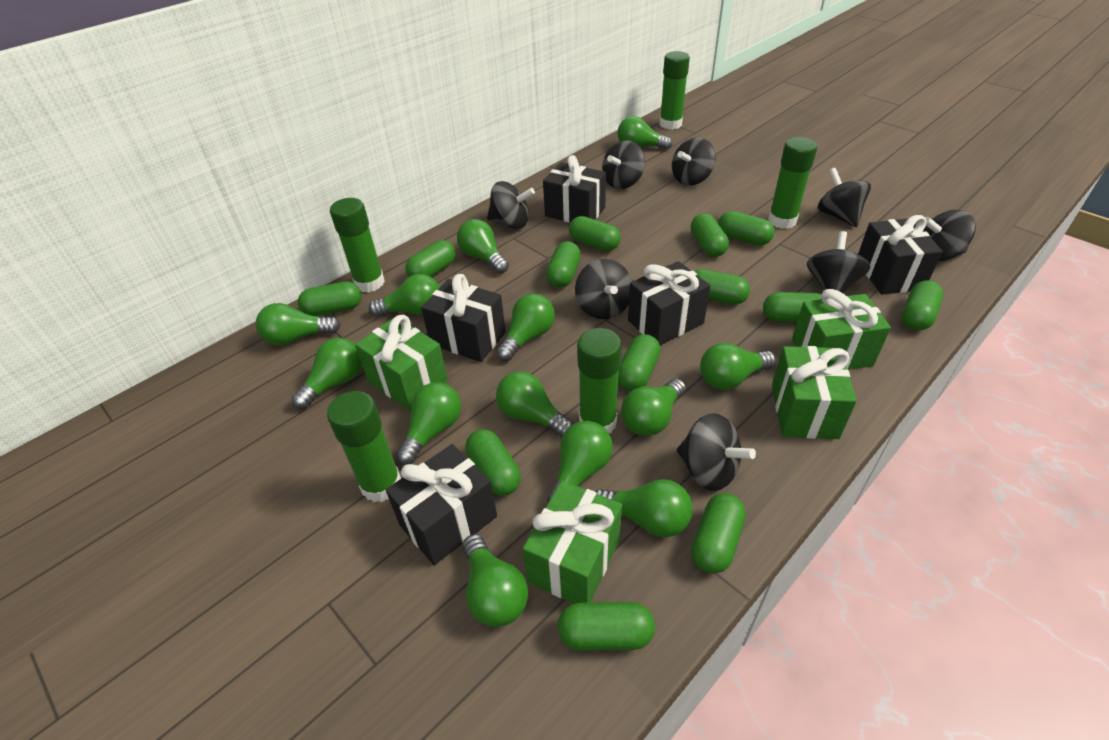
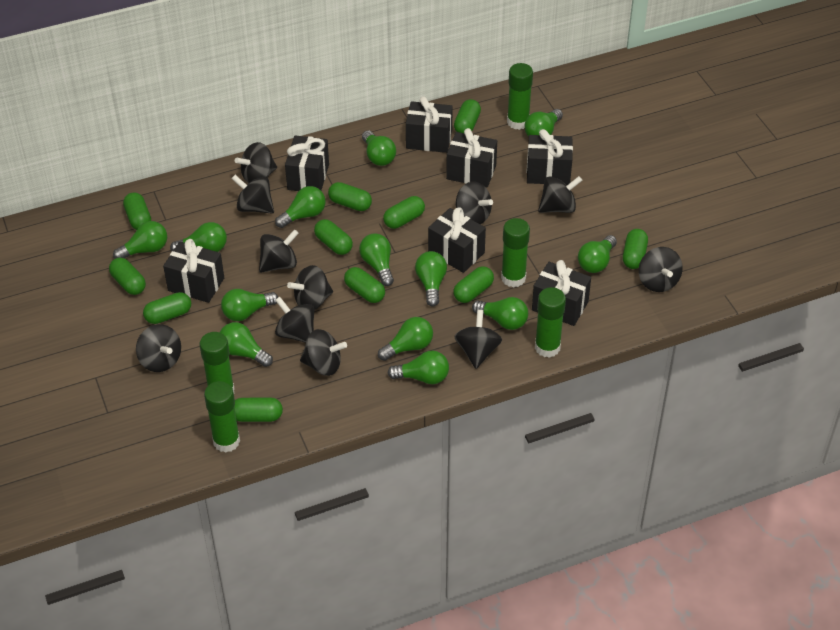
black gift: [386,444,497,565] [421,274,506,362] [543,155,606,223] [628,261,710,345] [858,215,943,295] = 5 -> [163,239,224,303] [285,136,329,191] [406,96,453,153] [428,207,486,273] [446,128,497,188] [527,129,573,185] [532,260,591,326] = 7
black spinning top: [487,181,535,229] [575,259,632,319] [602,140,645,189] [672,137,716,186] [677,413,756,491] [807,231,871,293] [818,168,871,227] [924,210,976,262] = 8 -> [136,324,181,372] [231,175,274,214] [235,142,277,184] [259,229,299,273] [275,297,314,343] [287,265,333,310] [300,329,347,376] [454,310,502,369] [456,182,493,225] [538,176,582,213] [639,247,683,292] = 11
green capsule: [298,281,361,316] [405,240,456,277] [465,429,521,496] [546,241,581,288] [557,602,655,651] [569,216,621,251] [618,334,661,391] [691,213,729,257] [691,493,746,574] [694,269,750,305] [718,211,775,245] [763,292,821,322] [902,280,943,331] = 13 -> [109,258,146,295] [123,192,151,230] [143,292,191,324] [234,398,283,422] [314,219,353,255] [328,182,372,211] [344,267,385,303] [383,196,425,229] [453,266,494,303] [454,99,481,133] [623,229,648,269] = 11
green gift: [355,315,448,411] [523,481,622,604] [772,346,857,439] [792,289,891,370] = 4 -> none = 0

